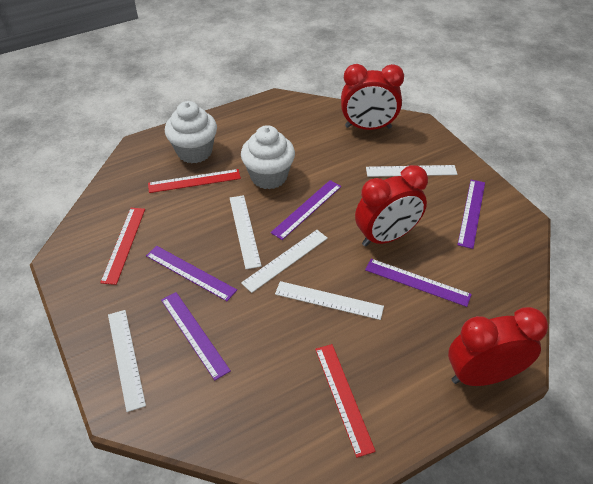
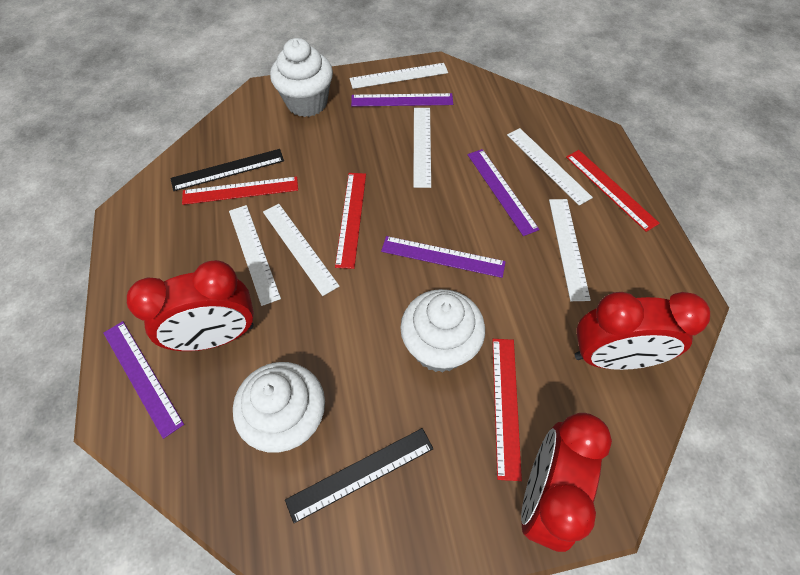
black ruler: none = 0 -> [170,149,284,191] [285,428,434,523] = 2
purple ruler: [146,246,237,301] [161,292,231,381] [270,180,341,240] [365,259,472,307] [457,180,485,249] = 5 -> [103,321,184,439] [351,93,453,107] [381,236,506,278] [468,149,539,236] = 4
red ruler: [100,208,145,285] [148,169,241,193] [315,344,376,458] = 3 -> [182,177,298,205] [335,173,366,269] [492,339,522,481] [566,150,660,232] = 4
white cupcake: [165,101,217,163] [241,125,295,189] = 2 -> [233,362,325,453] [270,38,333,117] [400,289,485,373] = 3
white ruler: [108,310,146,412] [230,195,262,269] [241,230,328,293] [275,281,384,320] [366,165,457,177] = 5 -> [229,205,281,306] [263,204,340,296] [350,63,448,89] [413,108,431,188] [507,128,593,206] [549,199,591,301] = 6

